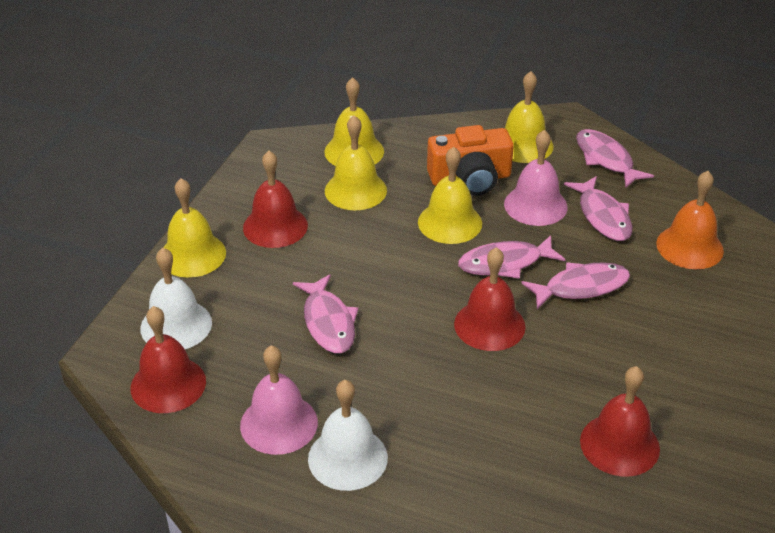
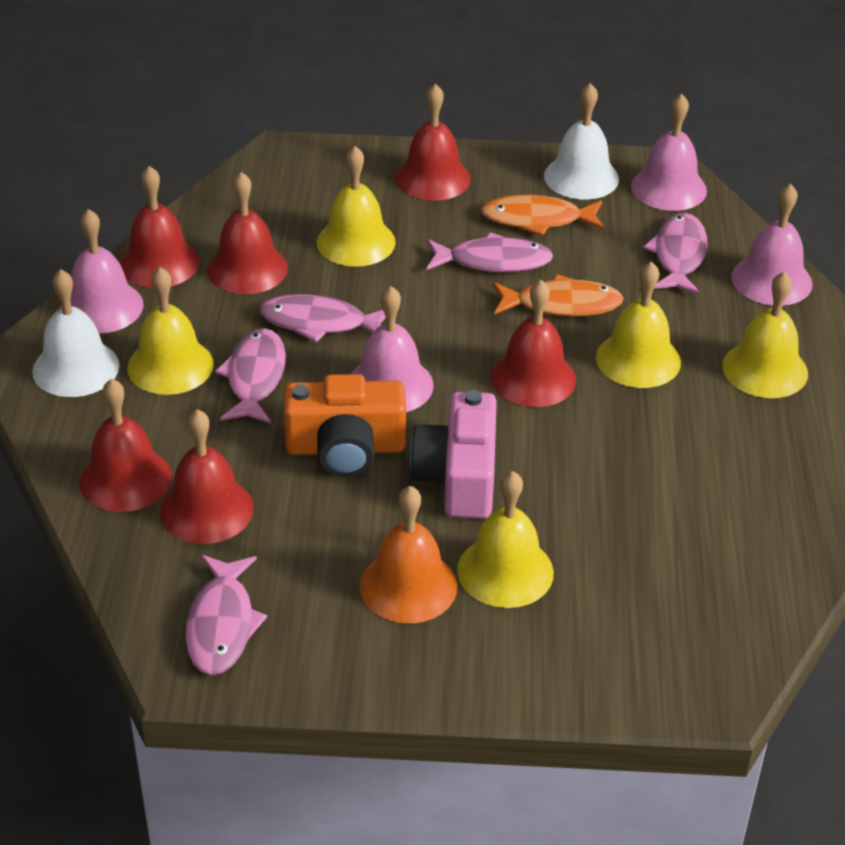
orange fish: none = 0 -> [481,195,604,236] [493,274,624,316] = 2
pink bell: [240,345,318,455] [504,130,568,226] = 2 -> [60,209,143,334] [351,286,434,412] [631,94,707,211] [731,183,813,306] = 4
pink camera: none = 0 -> [410,390,497,519] = 1
red bell: [130,306,206,413] [243,151,308,248] [454,247,525,351] [580,366,660,477] = 4 -> [79,378,172,512] [119,166,200,288] [160,409,254,544] [207,172,288,294] [395,84,471,201] [490,280,576,407] = 6

